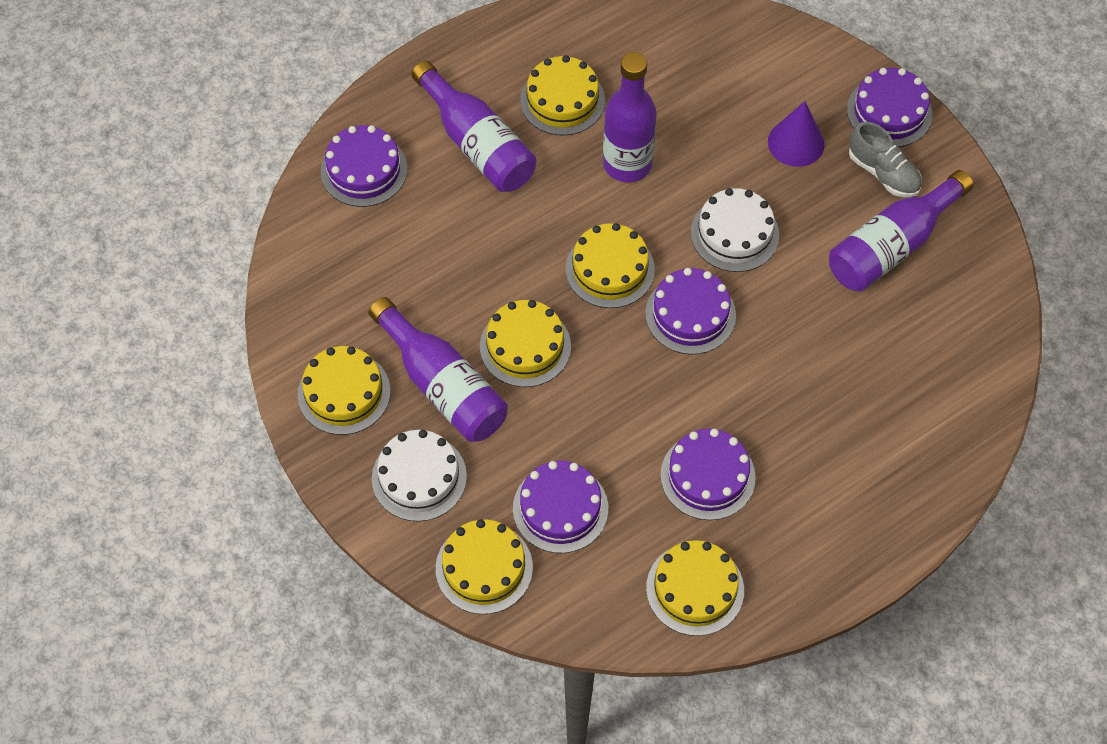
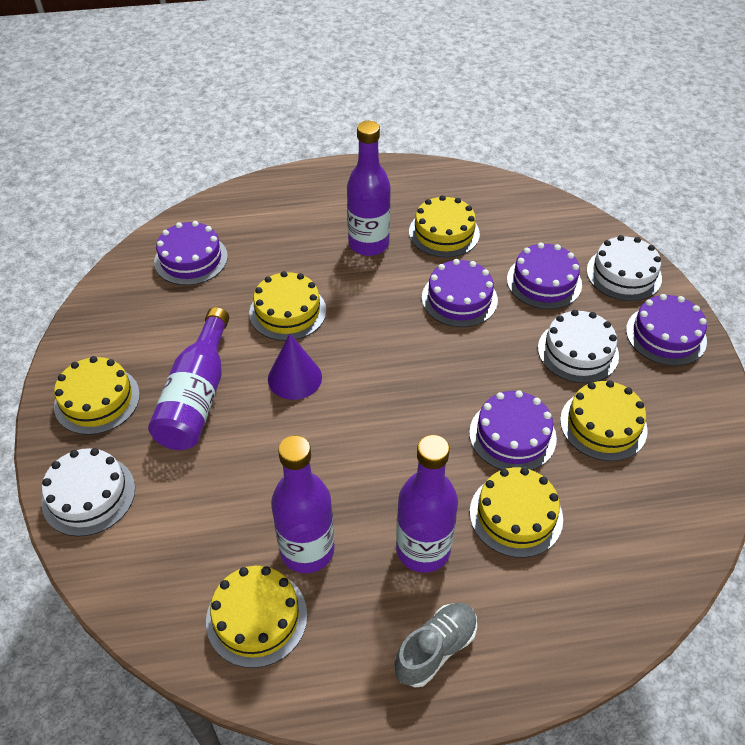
white cake: [372,430,467,522] [691,188,779,272] = 2 -> [42,448,135,537] [538,310,619,383] [587,235,662,301] = 3

